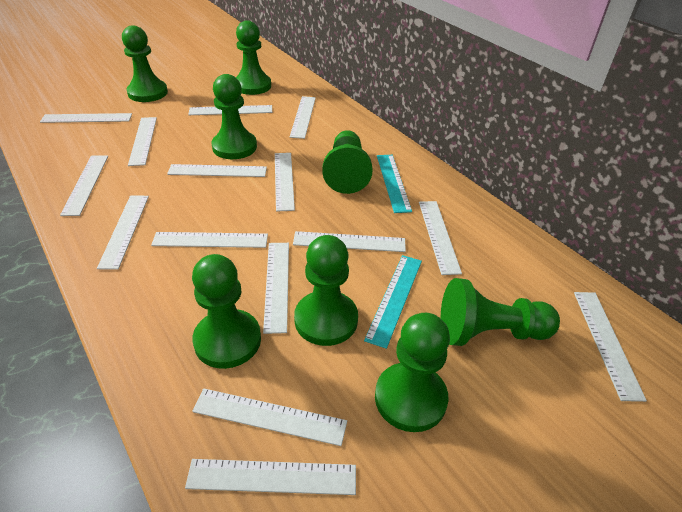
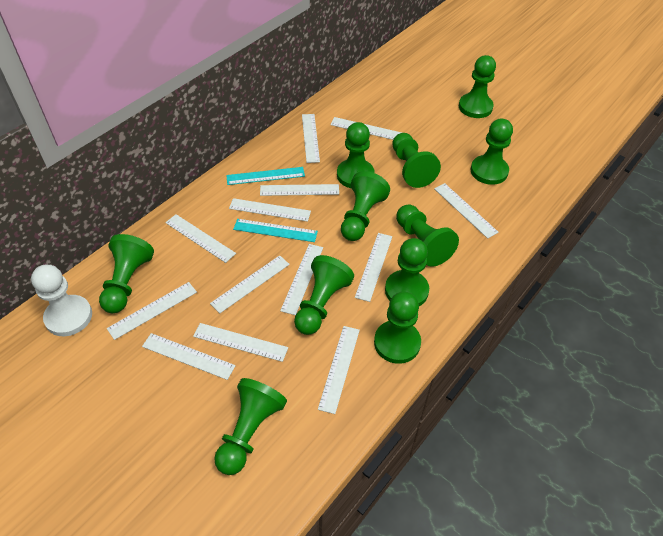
green pawn: [122,25,168,102] [192,254,261,369] [211,74,257,159] [236,20,271,95] [294,235,358,346] [322,130,373,194] [375,313,450,432] [441,278,560,346] = 8 -> [99,234,154,313] [214,378,287,475] [294,255,354,335] [337,122,375,188] [341,171,390,241] [374,292,421,364] [385,238,429,306] [392,133,441,188] [396,205,459,267] [459,55,496,118] [471,119,513,185] = 11
white pawn: none = 0 -> [31,265,92,336] = 1
white ruler: [40,113,132,123] [60,156,108,216] [97,195,149,270] [128,117,157,166] [151,232,268,248] [167,164,267,177] [185,459,356,495] [188,105,272,115] [192,388,347,446] [263,243,289,334] [275,153,295,212] [290,96,316,139] [293,231,406,252] [419,201,462,275] [574,292,647,402] = 15 -> [107,282,197,340] [142,333,236,380] [165,214,236,263] [193,323,288,362] [210,255,290,313] [229,198,311,222] [260,184,339,196] [280,244,323,315] [302,114,320,163] [318,326,360,414] [330,117,402,140] [355,233,392,302] [434,183,499,239] = 13

